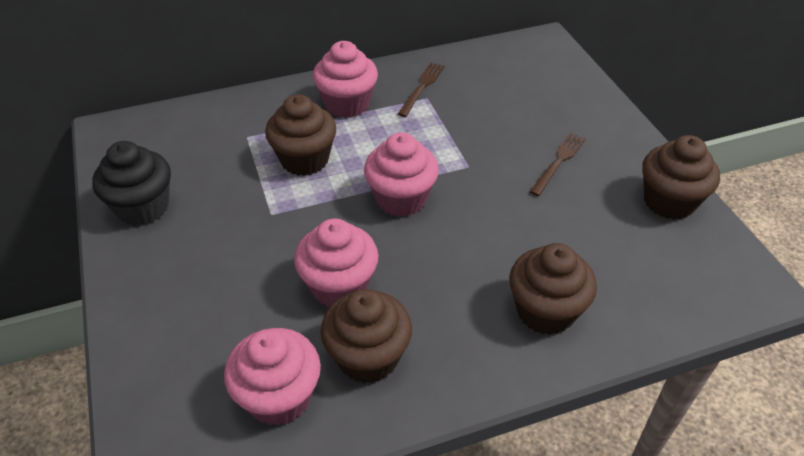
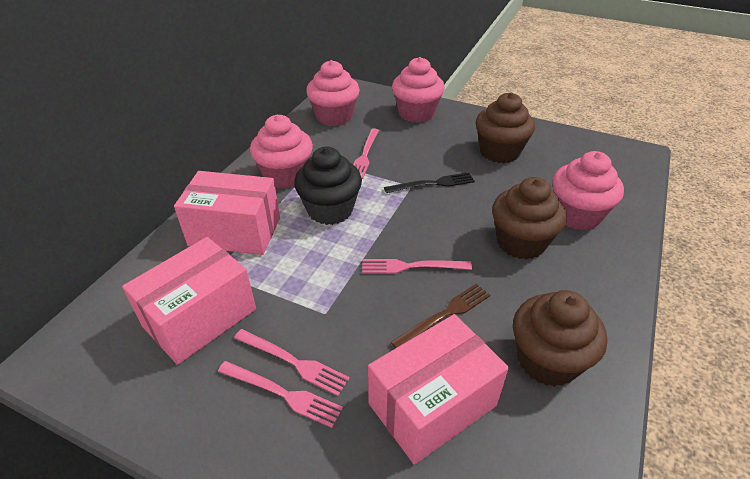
black fork: none = 0 -> [384,172,475,193] = 1
brown cupcake: [265,94,336,176] [320,289,412,383] [509,243,597,335] [642,135,720,220] = 4 -> [476,93,535,163] [492,177,566,260] [513,290,607,387] = 3
brown fork: [398,63,445,117] [529,133,586,196] = 2 -> [391,283,490,349] = 1
pink box: none = 0 -> [122,237,256,365] [174,171,280,255] [368,314,509,465] = 3
pink fork: none = 0 -> [218,361,343,428] [234,329,350,396] [353,128,379,179] [362,259,472,274] = 4

